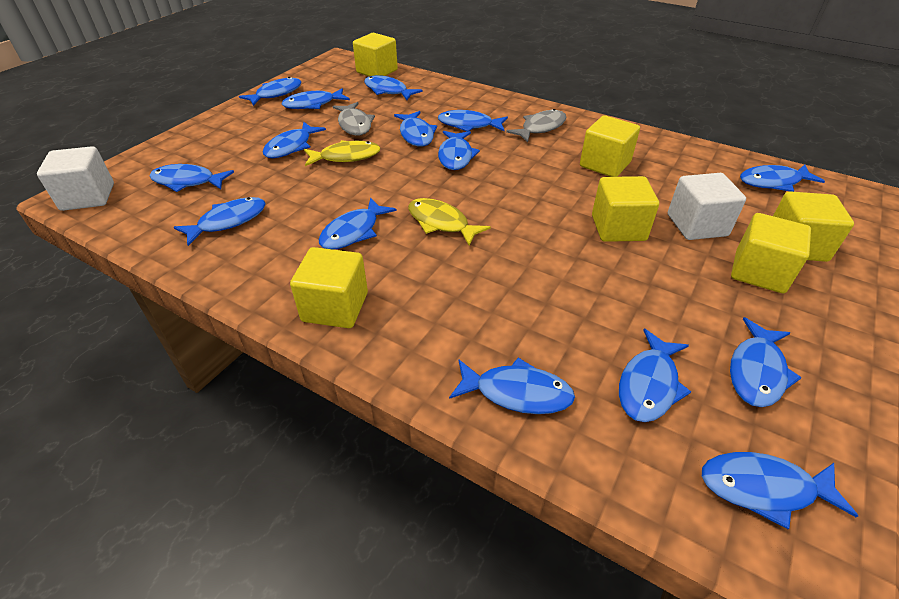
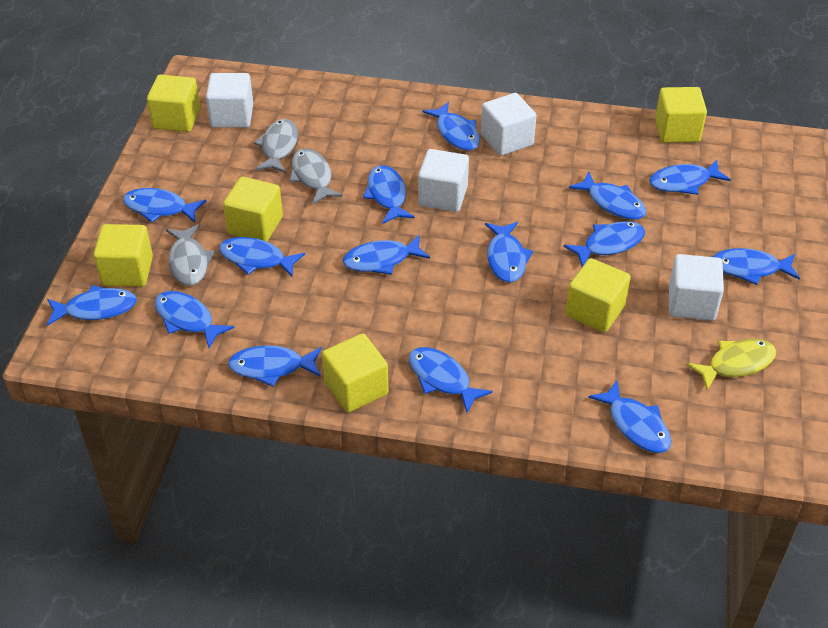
grey fish: [332,102,375,136] [506,109,567,143] = 2 -> [166,224,215,286] [254,119,298,173] [289,148,343,205] = 3
white cube: [37,146,114,211] [668,173,746,240] = 2 -> [206,73,253,128] [418,149,469,212] [481,93,536,156] [669,254,724,321] = 4
yellow fish: [304,140,380,166] [408,198,491,246] = 2 -> [686,339,776,390] = 1

